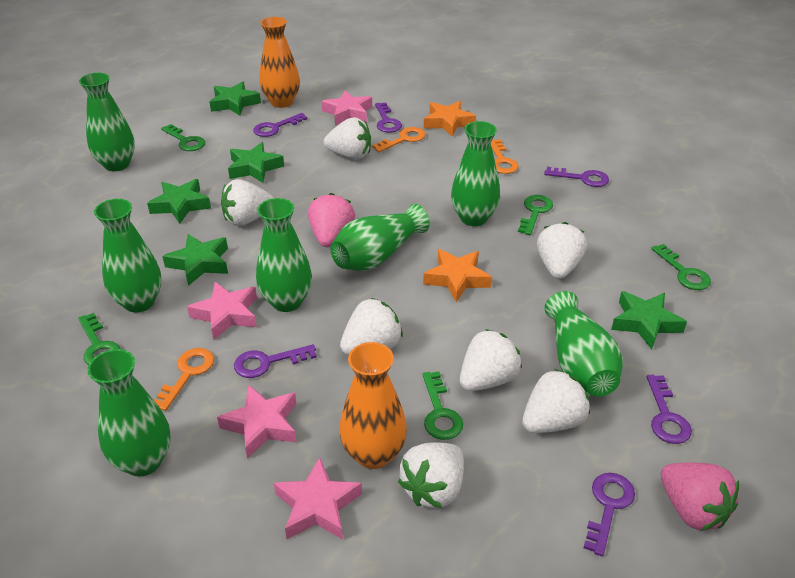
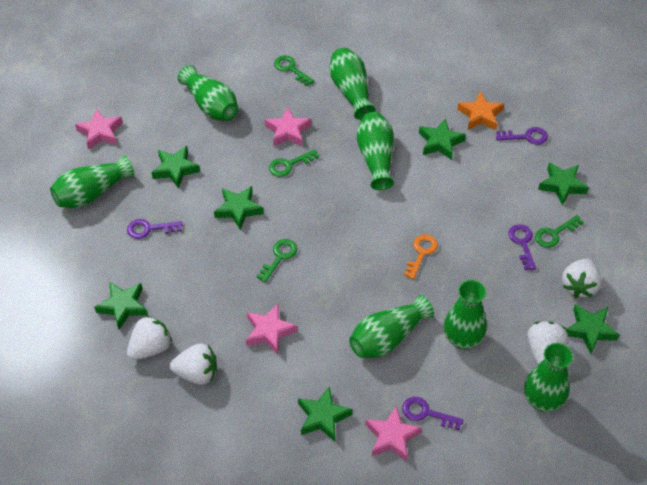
green key: [78,313,121,365] [161,124,205,151] [423,371,463,440] [518,195,553,235] [651,244,711,290] = 5 -> [256,239,297,283] [269,149,319,177] [274,55,314,86] [535,215,584,248] = 4
green star: [147,179,211,224] [162,234,228,286] [210,81,261,116] [228,142,284,183] [611,291,687,349] = 5 -> [94,282,148,330] [151,146,200,189] [214,186,264,230] [298,386,353,442] [419,118,466,160] [538,162,589,206] [566,304,620,354] = 7
orange key: [154,348,214,411] [372,127,426,152] [491,139,519,174] = 3 -> [404,234,438,279] = 1
orange star: [423,249,492,302] [424,101,476,137] = 2 -> [457,91,504,130] = 1
orange vase: [259,17,300,108] [339,342,407,469] = 2 -> none = 0
pink strawberry: [308,193,355,247] [661,462,739,531] = 2 -> none = 0
purple key: [234,344,317,378] [253,113,308,137] [375,102,402,133] [544,167,609,187] [583,473,635,556] [647,375,692,444] = 6 -> [127,219,183,239] [402,397,464,430] [496,127,548,145] [508,224,536,270] = 4
white strawberry: [221,179,274,226] [324,117,371,160] [340,298,403,355] [398,442,464,509] [460,329,522,391] [522,369,590,433] [537,222,587,279] = 7 -> [127,315,172,360] [170,344,217,385] [527,321,568,364] [562,259,602,298] = 4

